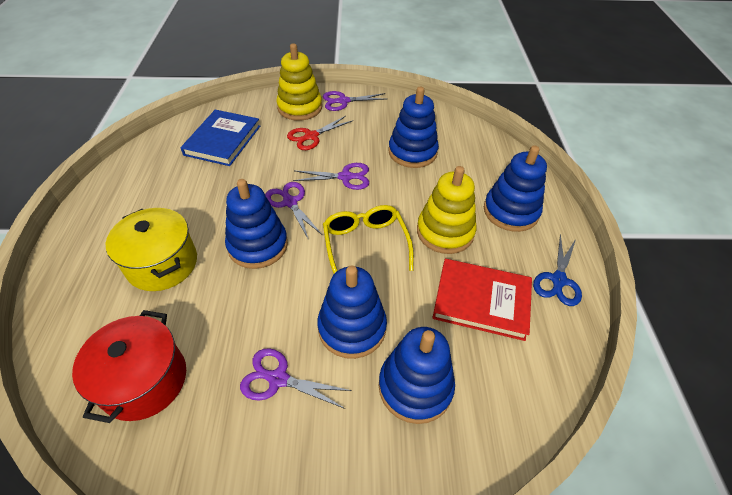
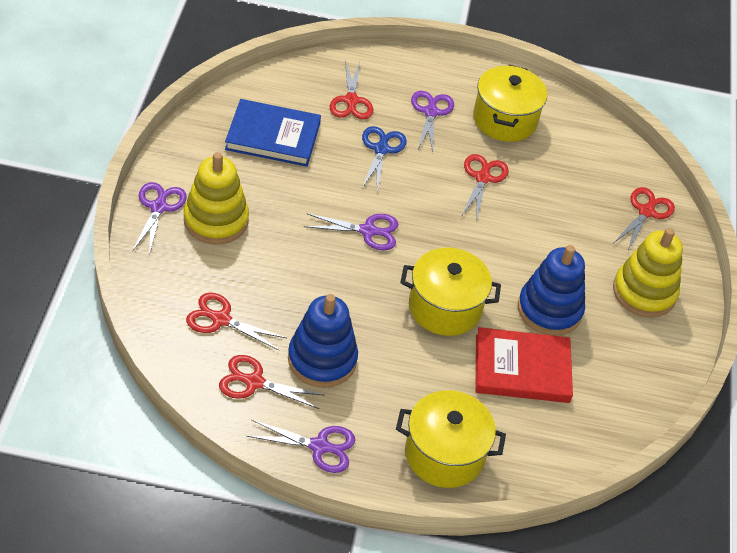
blue stacking toy: [225,179,288,269] [317,265,387,359] [379,327,455,424] [389,87,439,168] [484,145,547,232] = 5 -> [288,294,358,388] [518,245,585,336] = 2
red pot: [72,310,186,423] = 1 -> none = 0
red scissors: [287,116,353,150] = 1 -> [186,293,286,350] [219,355,324,409] [330,60,374,119] [462,154,509,219] [614,187,675,250] = 5
yellow glasses: [323,205,414,274] = 1 -> none = 0
yellow pot: [106,208,197,291] = 1 -> [396,390,506,488] [400,248,501,336] [473,65,547,142] = 3

